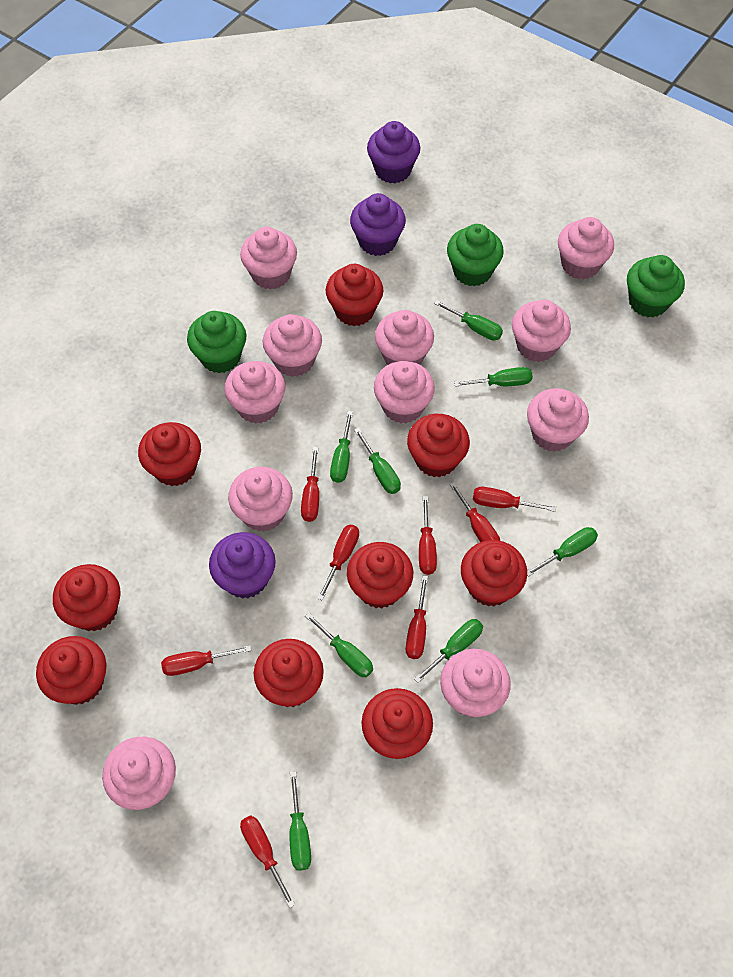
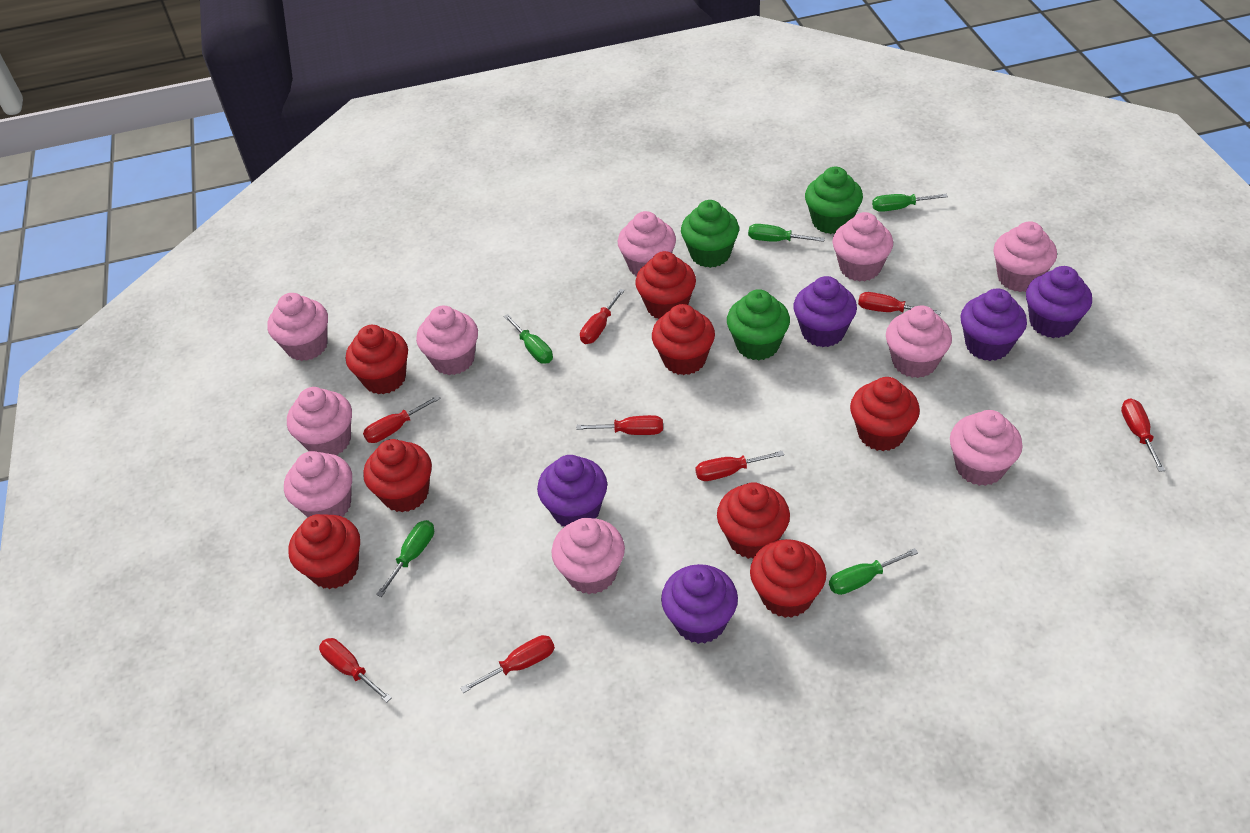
green screwdriver: [289,771,311,871] [305,612,373,677] [330,411,353,483] [354,428,401,494] [414,619,483,683] [434,300,503,341] [454,367,533,387] [527,527,598,577] = 8 -> [376,520,434,597] [504,314,553,364] [748,224,825,242] [829,548,918,595] [872,194,948,212] = 5
pink cupcake: [102,737,176,810] [224,361,286,424] [228,467,293,532] [240,227,297,290] [263,314,322,377] [374,361,435,423] [375,310,434,365] [440,649,511,718] [512,300,571,362] [527,388,589,452] [558,217,614,280] = 11 -> [267,293,328,361] [284,451,352,518] [287,387,352,455] [416,306,478,375] [551,518,625,594] [618,211,676,277] [833,212,893,282] [886,305,952,378] [950,410,1023,486] [994,221,1057,292] = 10
purple cupcake: [209,532,276,599] [350,193,406,256] [367,121,420,183] = 3 -> [537,455,607,526] [661,564,738,644] [793,276,857,347] [960,288,1027,361] [1026,266,1092,338] = 5
red cupcake: [36,636,106,705] [53,564,120,631] [138,422,201,486] [254,639,324,707] [326,264,383,326] [347,542,413,609] [361,688,433,759] [407,414,470,477] [461,540,527,607] = 9 -> [288,514,360,589] [346,325,408,394] [363,439,432,512] [635,251,696,319] [652,304,715,375] [717,482,790,559] [750,539,826,618] [850,377,920,451] = 8

